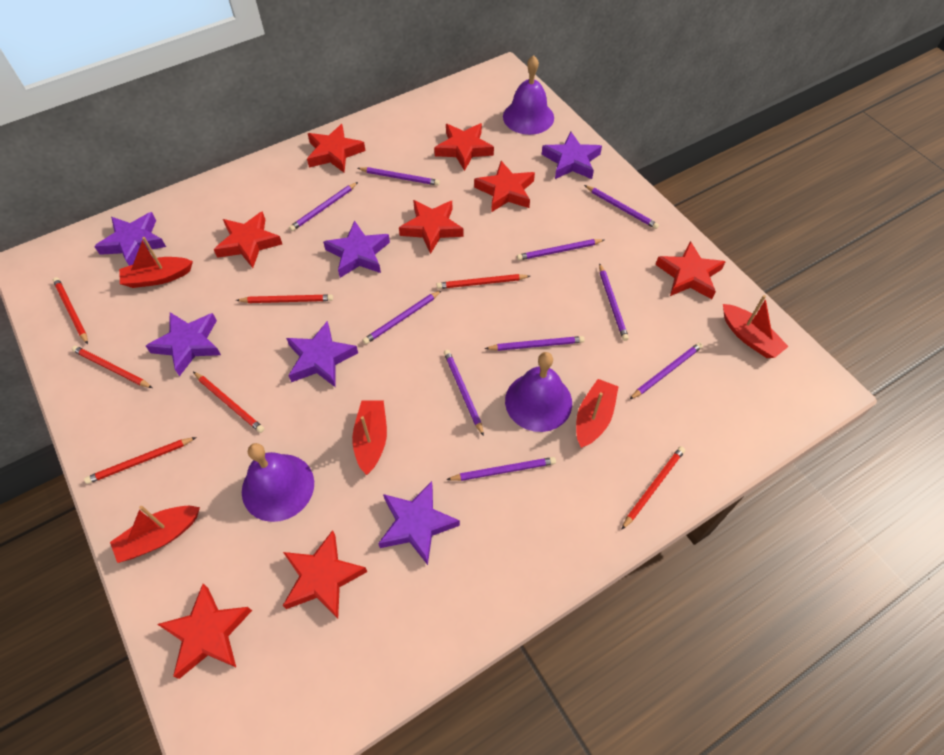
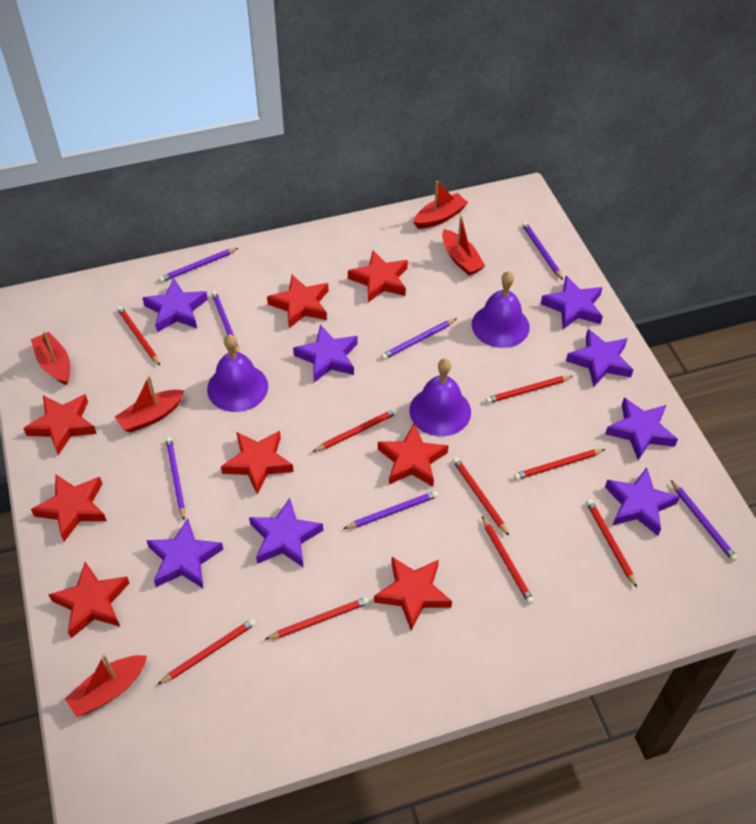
purple pencil: [289,182,358,231] [357,167,440,186] [363,290,442,344] [444,350,484,436] [446,457,556,481] [485,336,585,351] [517,239,604,260] [584,185,659,229] [599,263,629,341] [629,343,703,400] = 10 -> [159,248,238,282] [166,437,185,520] [211,291,239,352] [343,491,438,529] [381,319,456,360] [522,222,563,280] [671,480,738,561] = 7
purple star: [94,212,166,266] [146,312,221,376] [286,321,358,387] [323,220,390,278] [378,481,460,565] [542,132,602,179] = 6 -> [143,279,208,332] [146,518,223,588] [249,498,323,568] [293,325,357,382] [541,276,603,329] [566,329,633,387] [605,398,678,460] [605,467,680,536] = 8
red pencil: [53,277,88,344] [72,346,153,388] [84,437,197,484] [193,372,264,433] [236,295,333,303] [437,274,530,289] [621,446,685,530] = 7 -> [117,306,160,366] [157,618,256,685] [265,597,370,640] [313,408,398,452] [453,457,509,536] [482,516,534,604] [486,376,573,403] [514,449,605,480] [586,499,637,588] = 9

